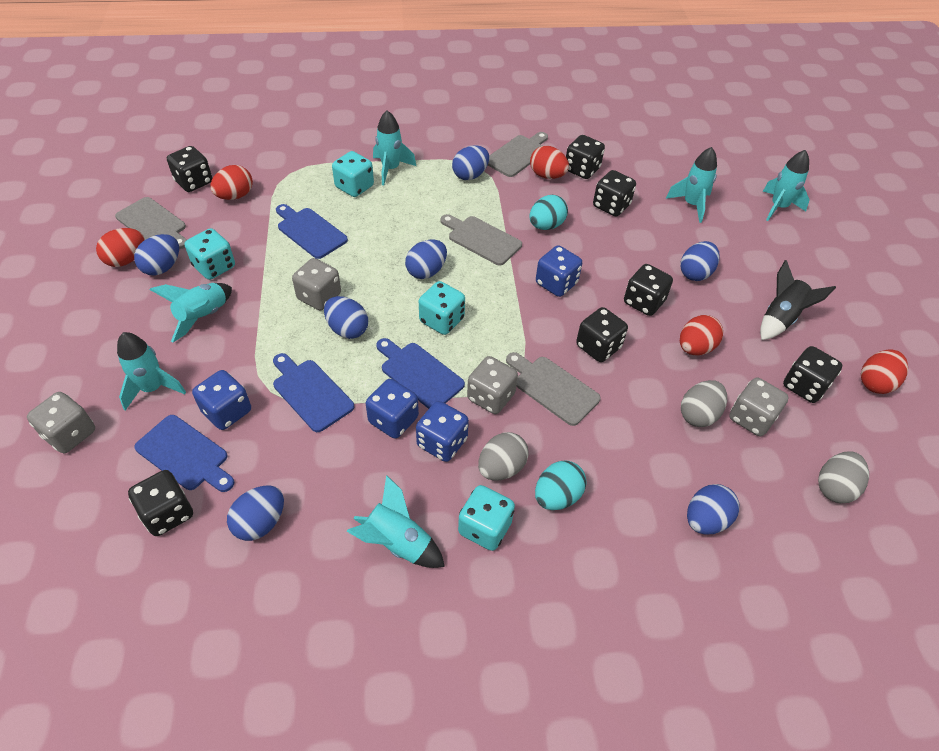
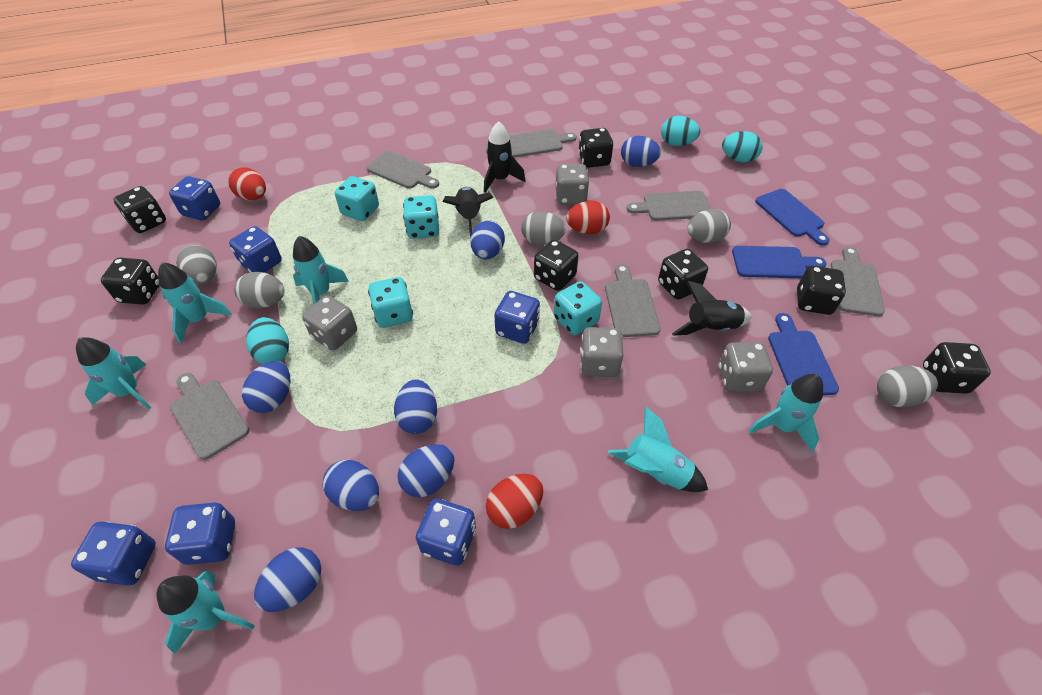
black rocket: [760,260,836,340] = 1 -> [443,187,494,237] [484,121,525,193] [672,281,752,336] = 3
blue cutting board: [134,415,234,492] [273,353,354,432] [276,204,348,259] [376,338,465,409] = 4 -> [732,246,827,278] [755,189,830,246] [768,313,839,395] = 3
blue dice: [192,370,251,430] [366,379,419,439] [416,401,469,462] [536,245,582,297] = 4 -> [71,521,156,585] [165,503,235,565] [169,176,220,221] [229,226,282,273] [416,499,476,566] [494,291,540,344] = 6
grey cutting board: [115,197,187,249] [441,214,522,266] [488,132,548,177] [506,352,601,426] = 4 -> [170,373,249,460] [366,151,439,189] [509,129,577,158] [605,264,661,337] [627,191,711,221] [831,246,885,316] = 6
grey egg: [478,432,529,481] [681,380,727,427] [818,451,869,503] = 3 -> [176,245,217,284] [234,272,285,308] [521,211,566,245] [688,209,731,243] [877,366,938,407] = 5
red egg: [96,228,145,267] [210,165,253,200] [530,146,569,179] [680,315,723,355] [861,349,908,394] = 5 -> [228,167,266,201] [486,474,543,529] [566,201,610,234] = 3
turquoise egg: [530,195,568,230] [535,460,586,510] = 2 -> [246,317,289,364] [661,116,700,146] [722,131,763,162] = 3

